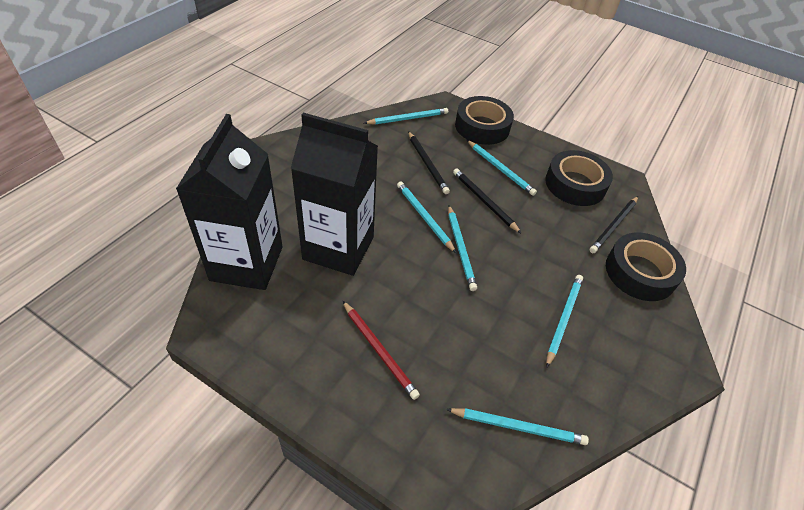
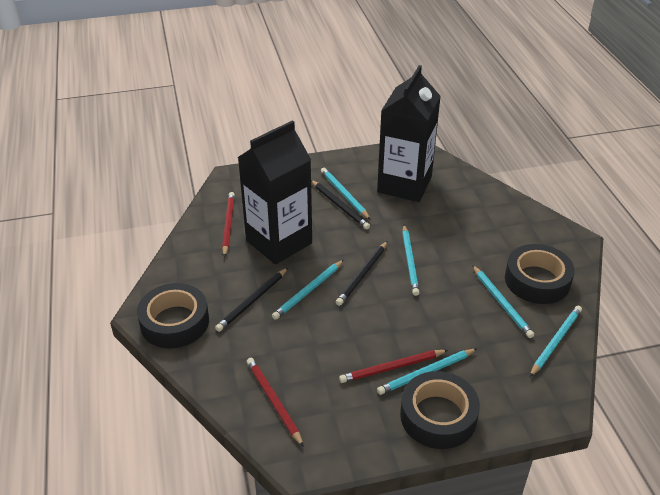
red pencil: [343,301,420,400] = 1 -> [222,192,235,257] [247,358,304,447] [339,350,448,383] = 3

